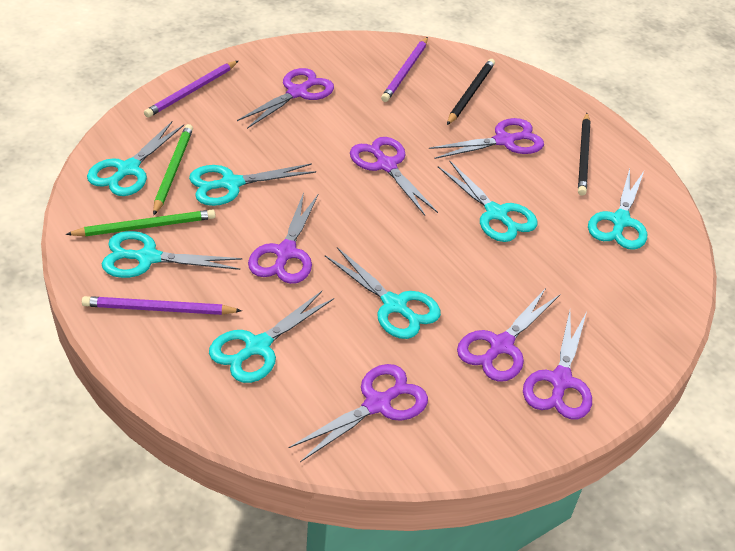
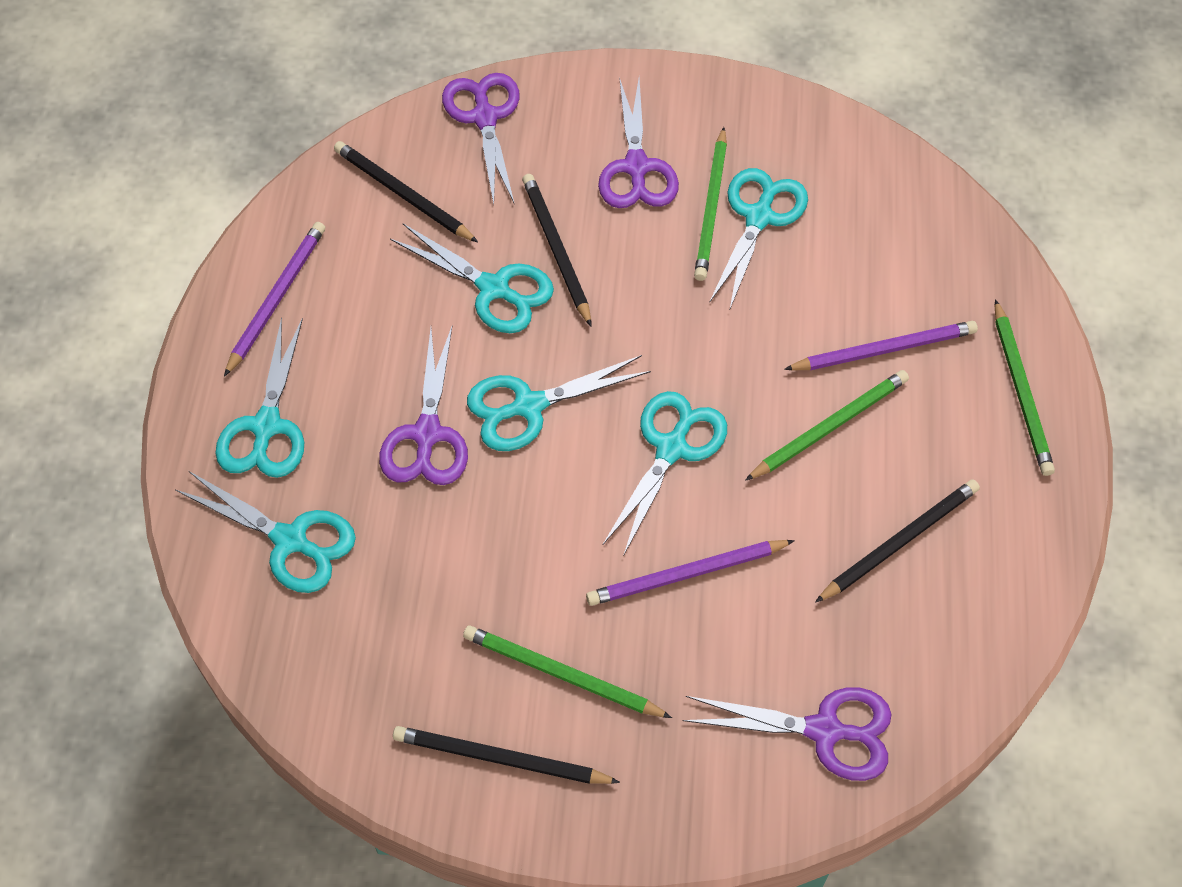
black pencil: [447,59,495,125] [578,113,590,196] = 2 -> [334,141,478,242] [393,726,620,784] [522,174,591,326] [815,479,980,603] = 4
green pencil: [66,209,216,236] [153,124,193,215] = 2 -> [463,625,672,718] [694,127,727,281] [745,370,909,481] [995,299,1055,476] = 4
purple scissors: [237,68,334,129] [248,192,319,284] [289,364,428,462] [350,137,438,216] [429,118,544,159] [457,288,560,382] [523,311,592,419] = 7 -> [379,325,468,485] [442,73,520,205] [598,77,679,208] [683,687,891,781] = 4
turquoise scissors: [87,121,184,196] [102,231,242,278] [189,163,316,206] [209,291,334,383] [325,247,441,339] [438,160,538,242] [588,169,647,250] = 7 -> [175,471,356,593] [215,317,304,478] [390,224,554,333] [467,355,651,451] [603,391,727,556] [709,168,808,311] = 6

